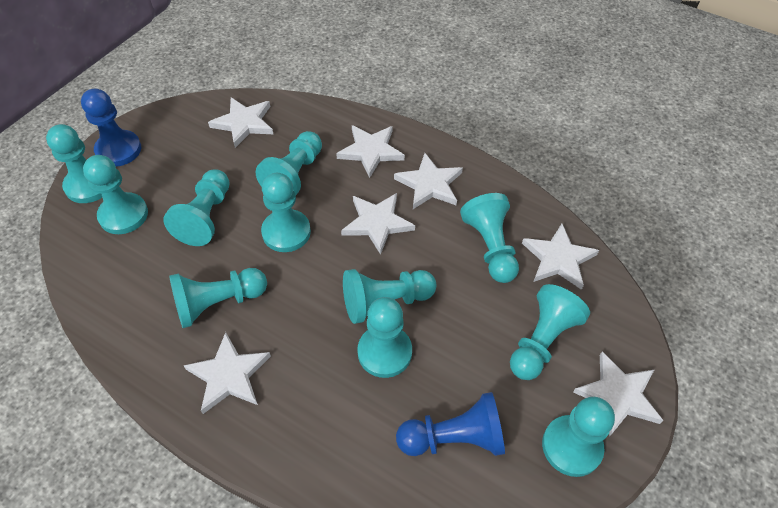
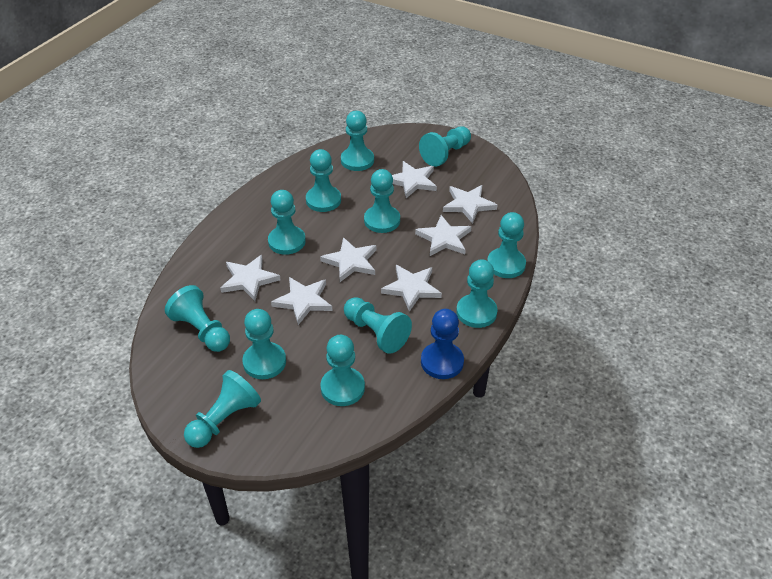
blue pawn: [81,89,141,167] [396,392,505,456] = 2 -> [421,309,464,379] = 1
turquoise pawn: [46,124,102,203] [83,155,148,234] [164,169,230,246] [169,268,267,328] [256,131,322,195] [261,173,311,252] [343,269,437,324] [357,297,412,378] [460,193,519,283] [510,284,590,380] [542,397,615,477] = 11 -> [165,285,230,352] [184,370,261,448] [242,309,286,379] [268,190,306,255] [306,149,341,212] [320,335,365,406] [341,111,374,171] [344,297,412,354] [364,169,400,233] [419,126,471,167] [456,259,498,328] [487,212,526,278] = 12

